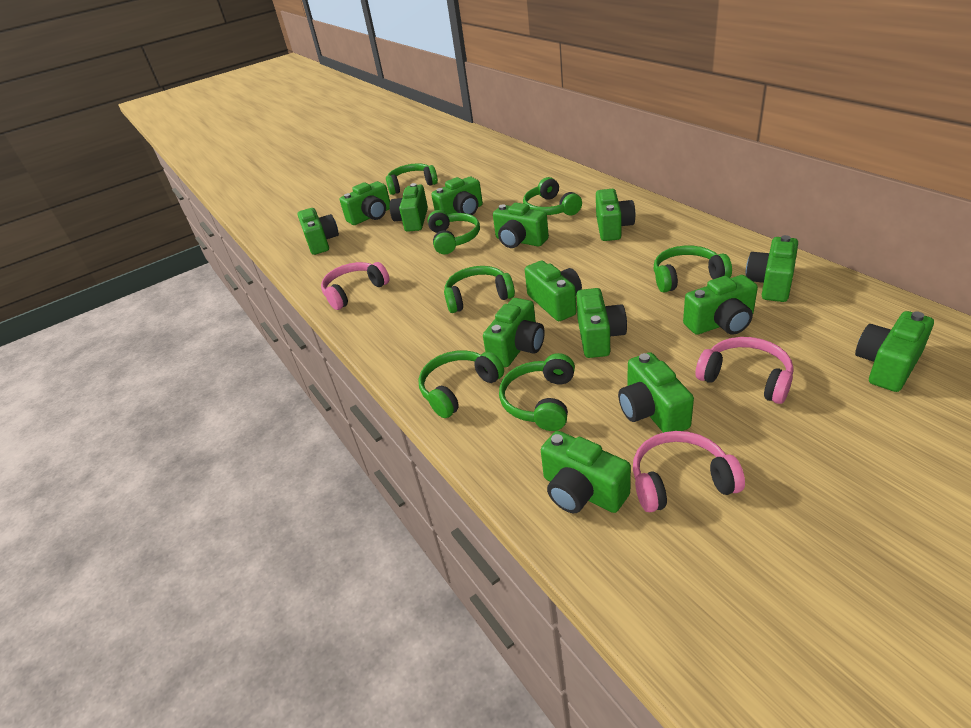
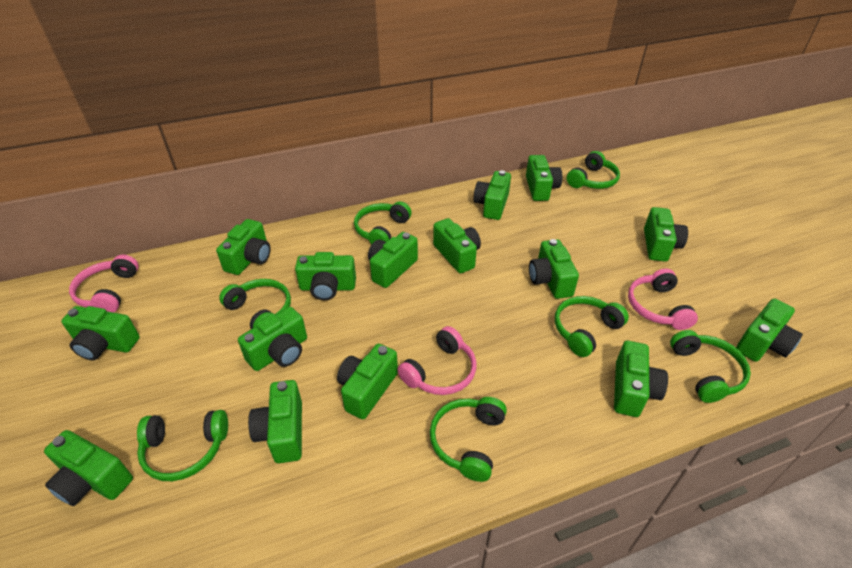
green camera: [298,208,339,255] [340,181,390,225] [390,183,428,232] [431,177,483,215] [483,298,545,367] [493,203,549,248] [525,261,582,321] [541,431,631,513] [576,288,627,358] [596,189,635,241] [618,352,694,433] [683,275,758,335] [746,235,798,302] [855,311,934,392] = 14 -> [44,430,133,506] [61,306,140,361] [216,219,271,275] [238,307,307,371] [248,380,302,463] [295,252,356,300] [337,344,398,419] [368,232,418,288] [433,218,481,273] [473,170,511,220] [526,155,562,201] [529,239,579,299] [614,341,668,417] [644,207,688,262] [736,299,803,362] = 15

